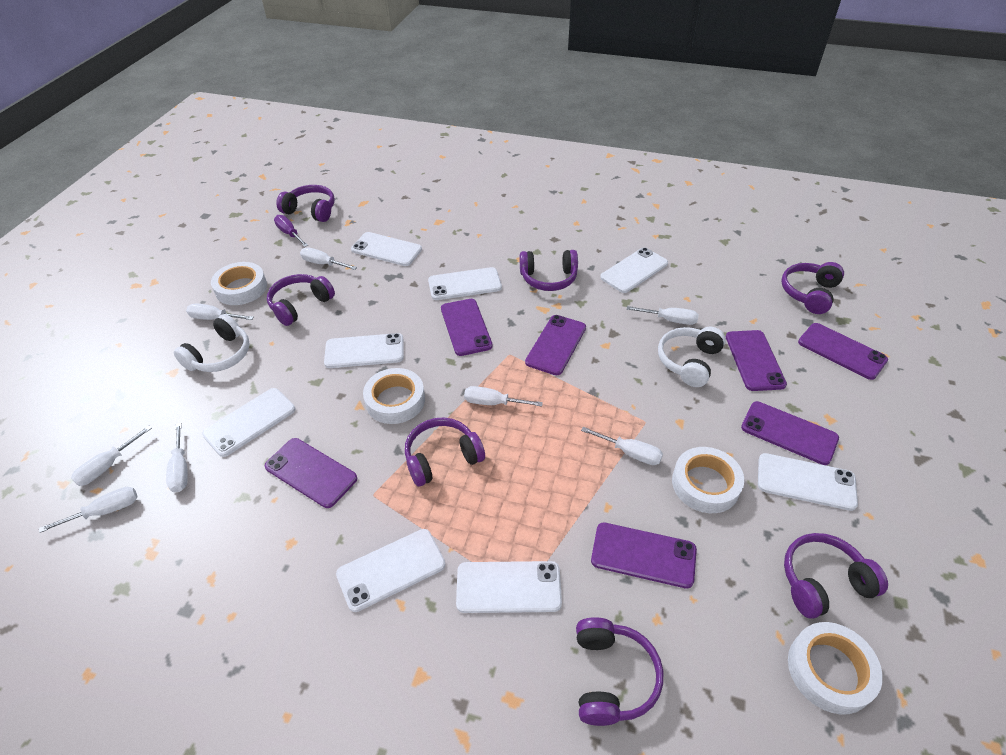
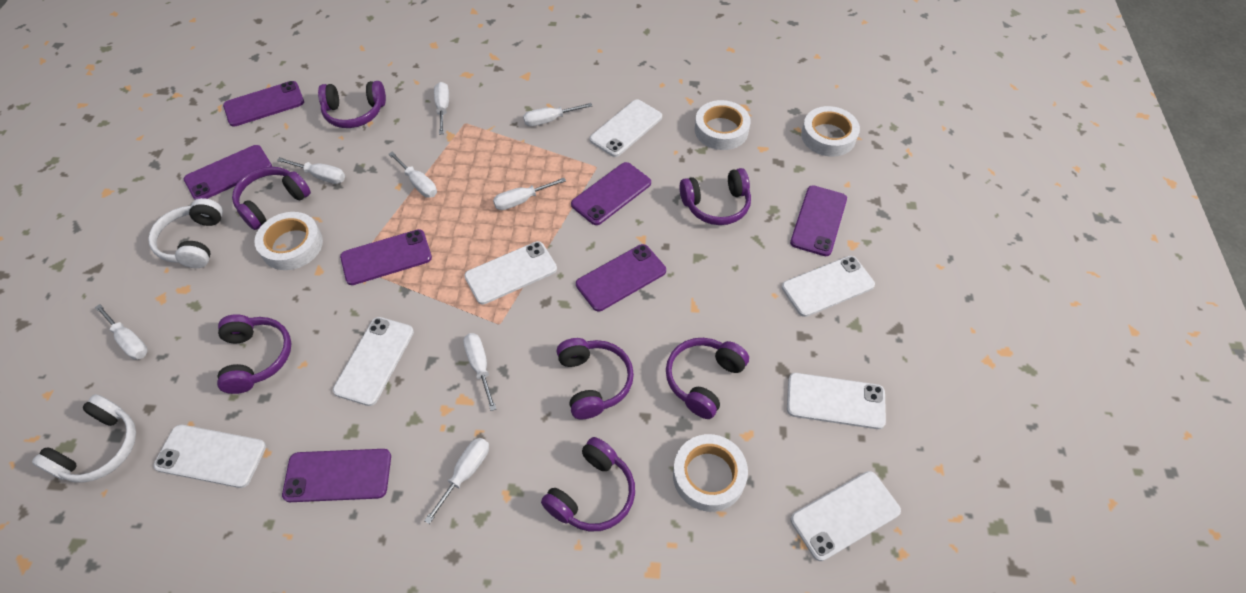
purple screwdriver: [274,215,308,247] = 1 -> none = 0
white phone: [202,388,295,457] [324,333,404,368] [336,529,445,612] [351,232,422,266] [428,267,502,300] [456,561,562,613] [600,247,668,293] [758,453,858,511] = 8 -> [154,425,266,488] [333,317,414,406] [464,241,557,305] [590,100,662,157] [782,256,875,317] [787,373,886,429] [791,471,901,561] = 7

